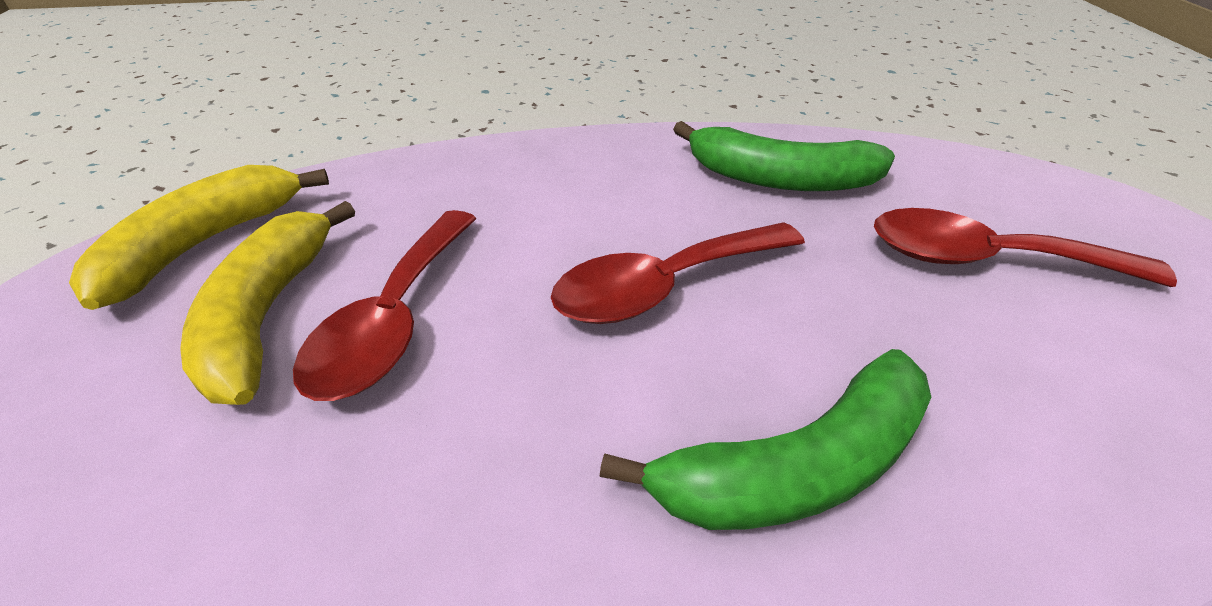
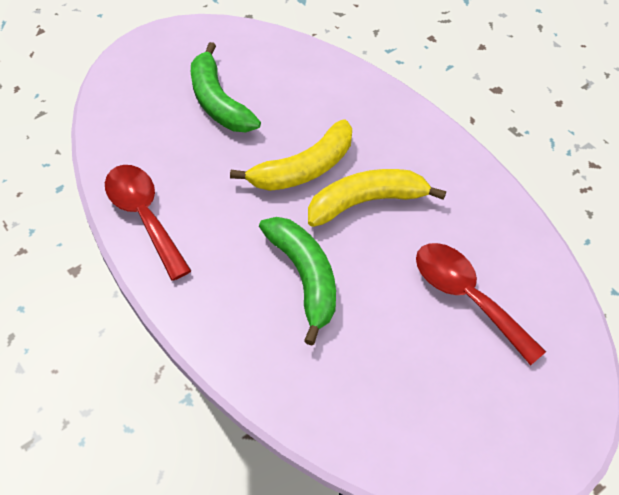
red spoon: [293,210,477,401] [551,222,805,324] [874,208,1177,287] = 3 -> [105,165,191,281] [416,243,546,366] = 2

